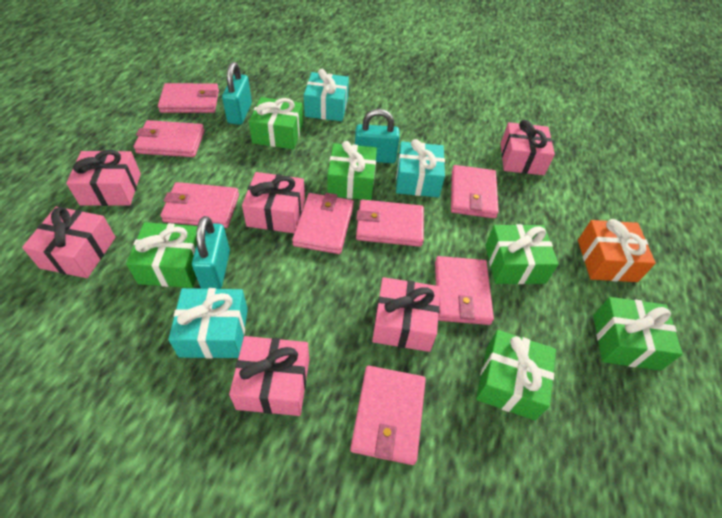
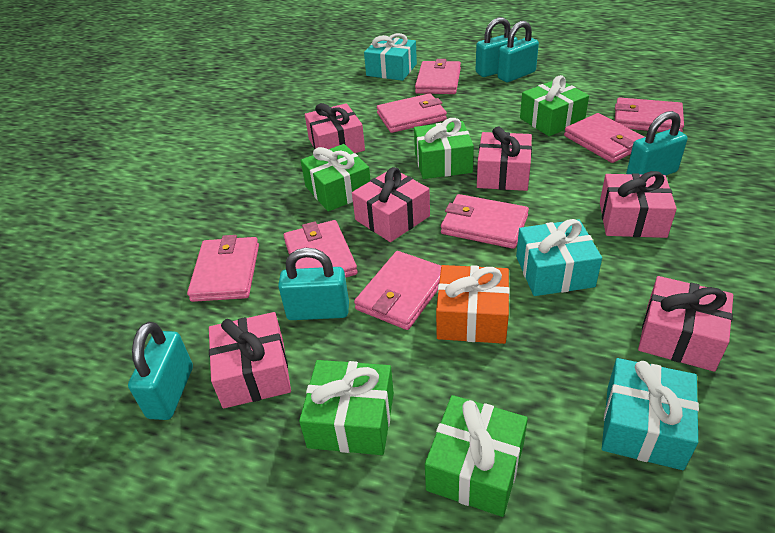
green gift: [126,222,197,288] [249,97,303,149] [328,141,377,200] [476,330,556,420] [485,224,559,284] [593,297,683,371] = 6 -> [299,360,394,455] [300,144,370,212] [414,118,474,179] [425,395,528,517] [520,75,589,136] = 5
turquoise padlock: [192,216,230,289] [222,62,252,125] [355,109,400,163] = 3 -> [128,322,193,420] [278,248,349,320] [476,17,518,77] [497,21,539,82] [626,111,688,175] = 5

